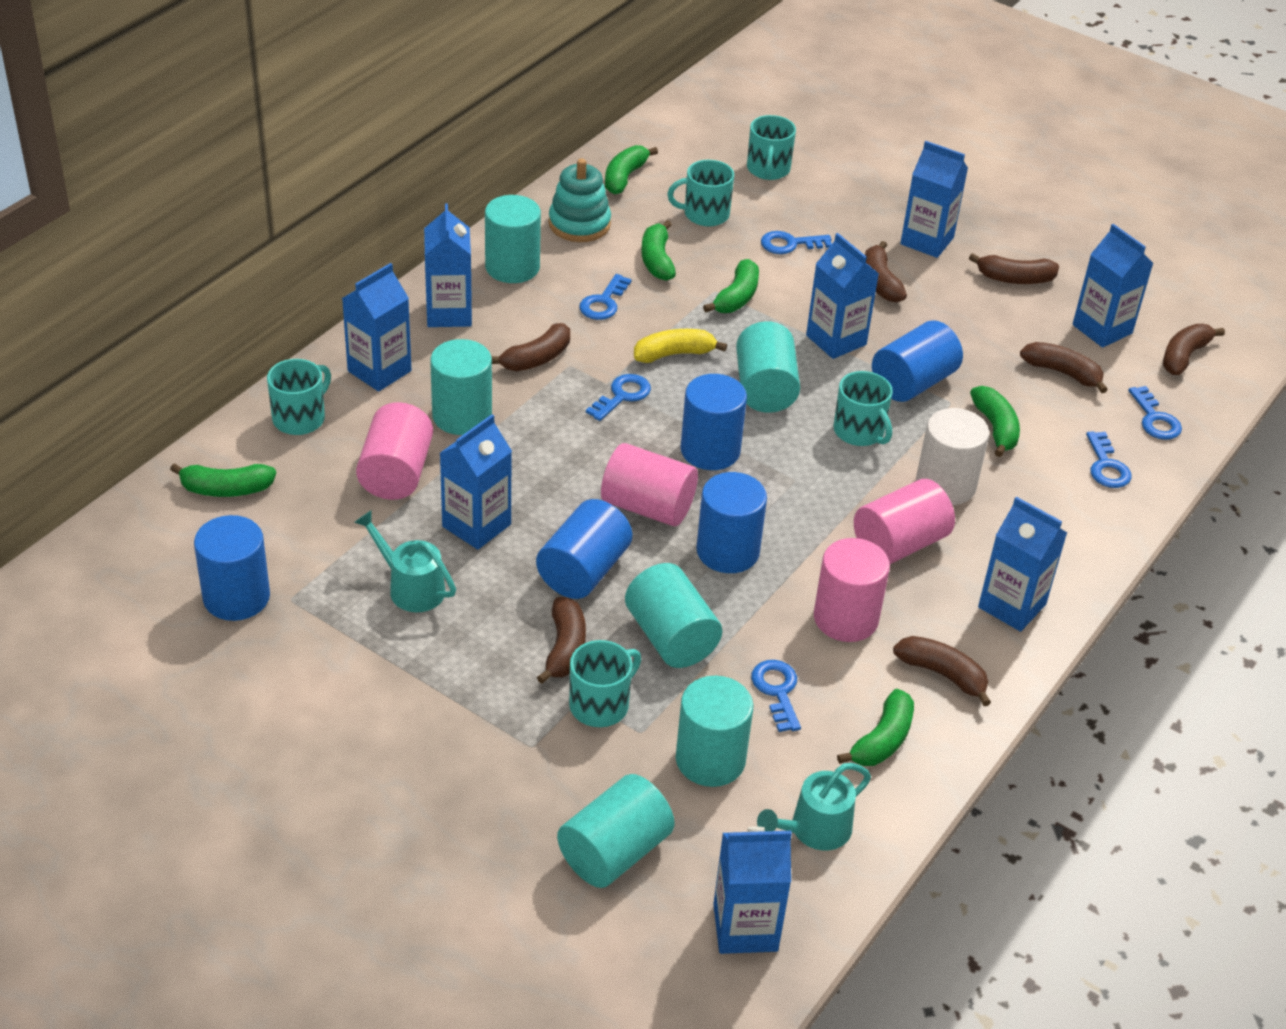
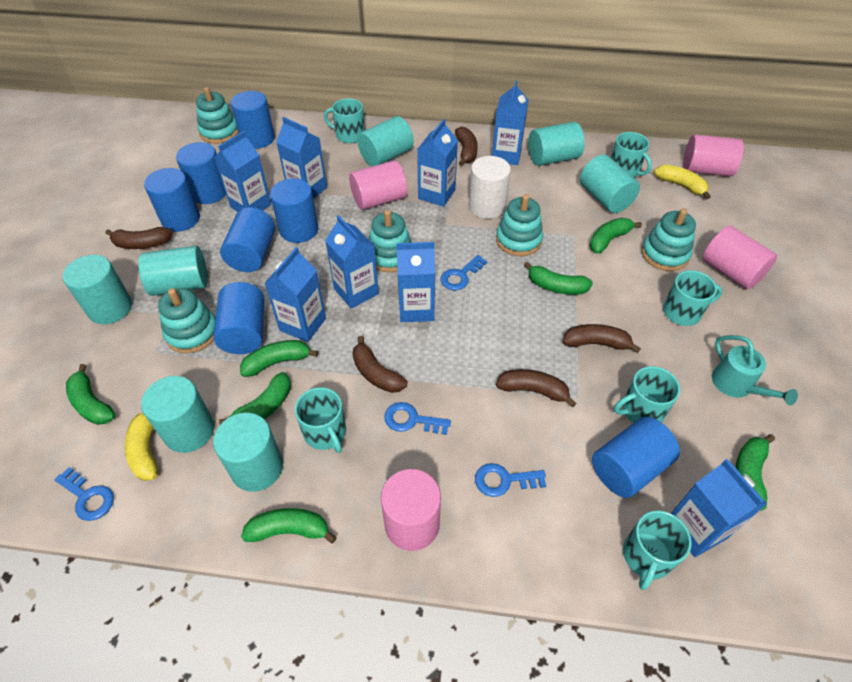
blue cylinder: [194,515,270,621] [536,499,632,599] [681,374,747,470] [696,472,767,573] [872,320,963,402] = 5 -> [144,168,200,232] [176,142,226,204] [213,282,264,354] [220,207,275,272] [231,91,275,149] [270,178,318,243] [592,417,680,498] = 7
blue key: [579,274,632,320] [586,374,651,421] [751,660,801,732] [761,231,832,254] [1086,431,1132,488] [1128,386,1182,440] = 6 -> [54,467,114,521] [384,402,451,435] [441,255,487,290] [475,463,546,497] = 4
brown banana: [491,323,570,371] [537,597,586,684] [865,241,907,303] [893,636,991,706] [969,253,1059,284] [1020,342,1108,393] [1163,324,1225,375] = 7 -> [105,227,173,249] [352,336,407,393] [455,127,478,166] [496,369,576,408] [563,324,641,353] = 5
green banana: [170,463,276,497] [605,145,658,195] [641,220,676,281] [703,259,759,313] [837,689,914,766] [970,386,1020,457] = 6 -> [66,364,116,425] [219,372,291,425] [240,340,318,377] [241,508,337,544] [524,262,593,295] [589,218,642,254] [736,434,775,511] = 7
turquoise cylinder: [430,339,492,435] [485,195,541,283] [557,774,675,888] [625,563,722,668] [675,676,754,787] [736,321,800,413] = 6 -> [63,255,132,324] [138,246,208,296] [141,376,214,453] [213,413,283,492] [357,116,413,166] [528,122,585,166] [580,155,640,213] = 7
turquoise mug: [267,359,331,435] [569,640,641,727] [667,160,734,227] [747,115,796,180] [833,371,893,446] = 5 -> [295,387,346,453] [324,98,365,143] [611,132,652,177] [614,366,680,423] [623,510,692,590] [663,270,723,326] = 6
turquoise stacking toy: [549,159,611,242] = 1 -> [158,288,215,354] [196,87,239,144] [368,210,412,272] [496,194,543,256] [641,209,696,271] = 5
turquoise watering can: [354,510,456,612] [757,763,871,851] = 2 -> [712,335,798,405] = 1
yellow banana: [634,329,727,363] = 1 -> [125,413,157,481] [654,165,711,199] = 2

